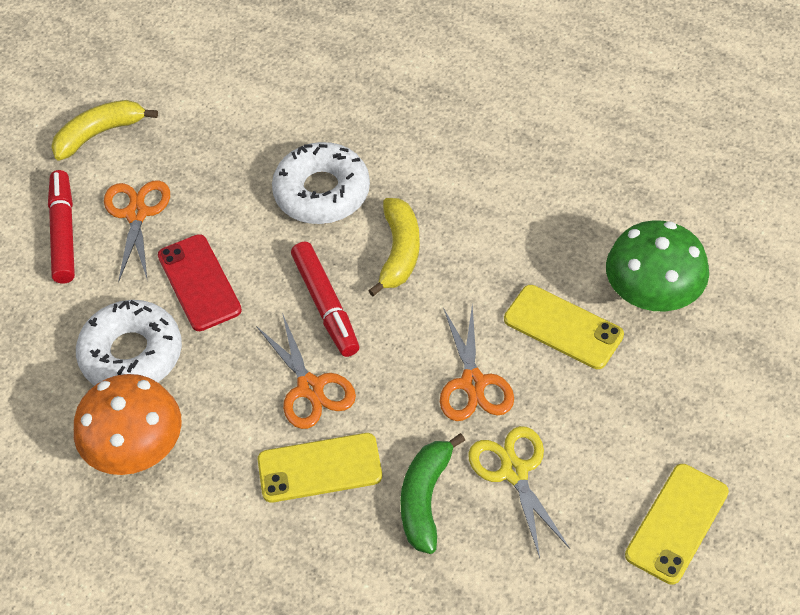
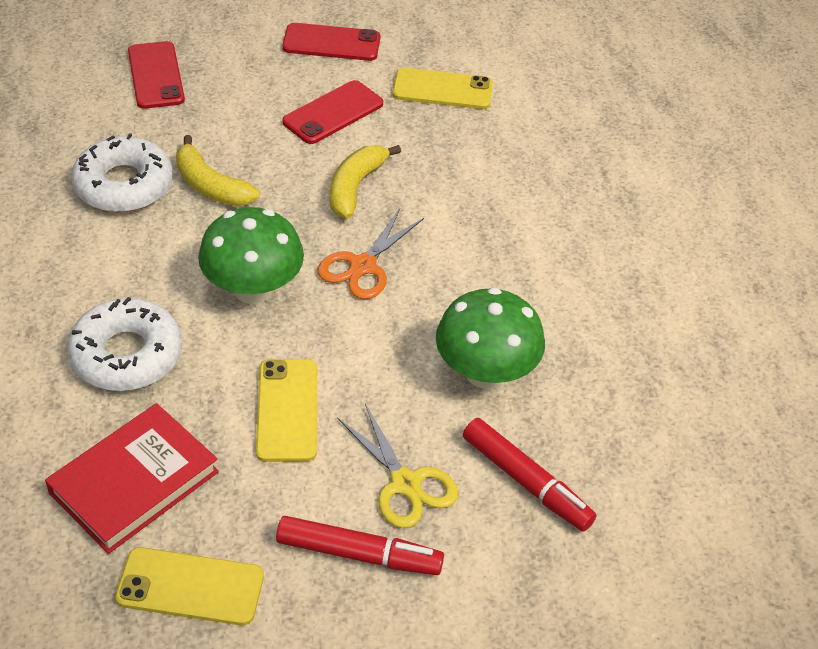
green banana: [400,433,465,554] = 1 -> none = 0
green mushroom: [606,220,709,313] = 1 -> [198,207,304,304] [436,287,545,389] = 2
orange mushroom: [74,374,182,475] = 1 -> none = 0
orange scissors: [104,180,170,283] [256,313,356,429] [440,304,514,421] = 3 -> [318,209,424,299] = 1
red book: none = 0 -> [45,403,219,554] = 1
red phone: [158,234,242,331] = 1 -> [128,41,185,109] [282,23,380,61] [282,80,383,144] = 3

